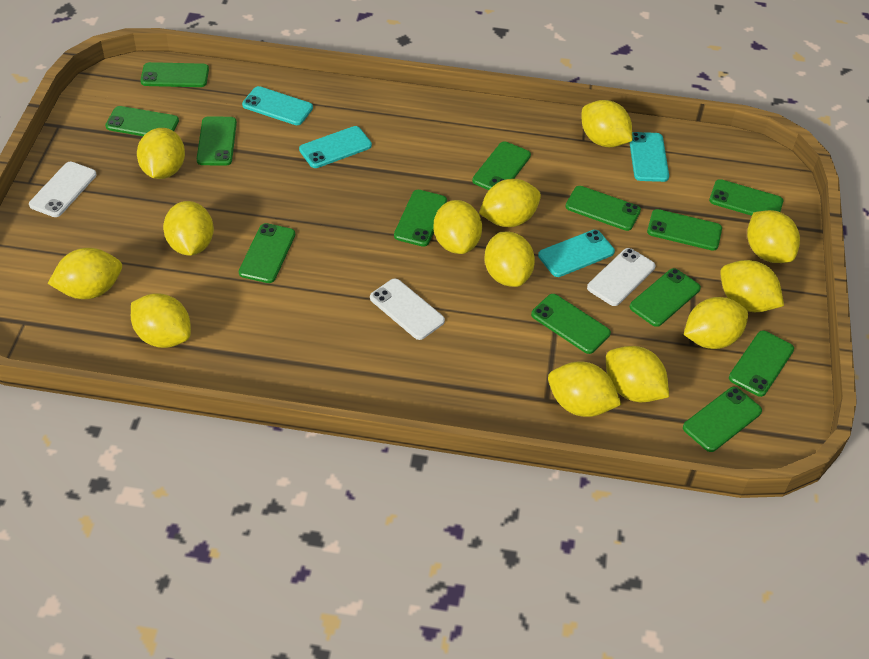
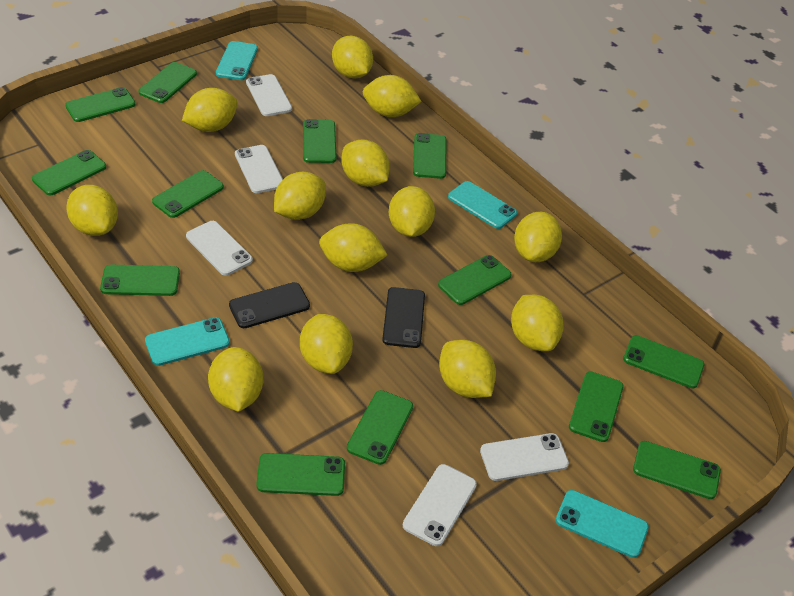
black phone: none = 0 -> [229,282,310,328] [382,287,425,348] = 2
white phone: [29,162,97,217] [370,279,445,340] [587,248,656,306] = 3 -> [186,221,253,276] [235,145,283,193] [246,74,292,116] [403,464,477,546] [480,433,569,481] = 5

